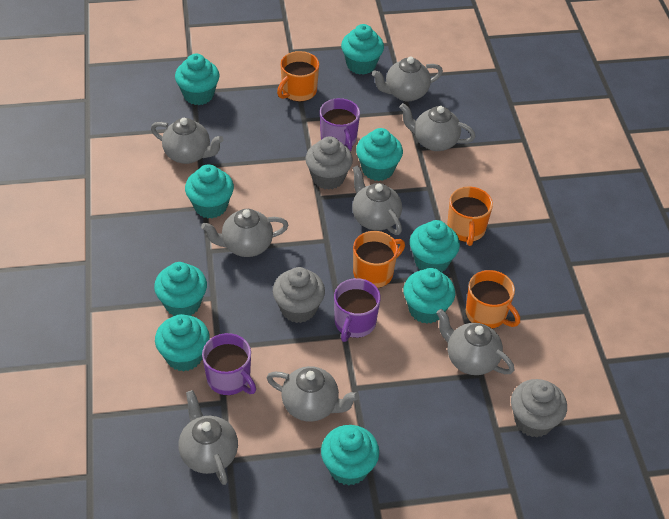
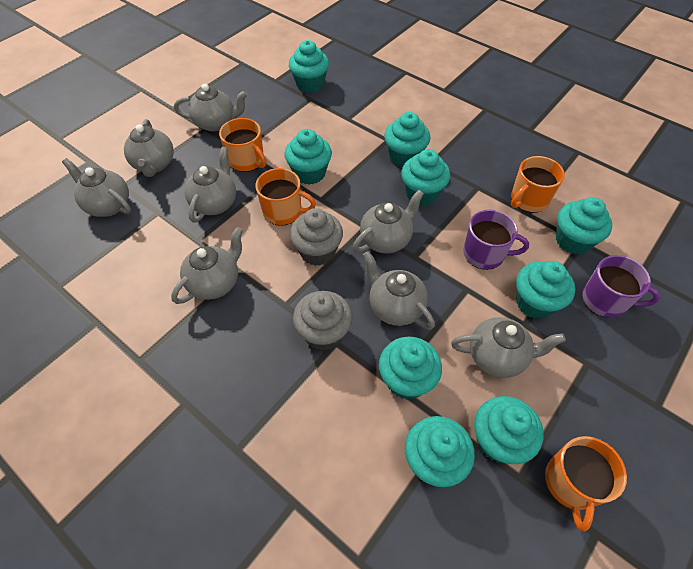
grey cupcake: [273,267,325,323] [306,136,353,190] [511,379,567,437] = 3 -> [290,208,343,266] [293,291,352,351] = 2
purple mug: [202,333,256,395] [320,98,360,151] [334,278,381,342] = 3 -> [463,210,529,270] [583,255,660,318] = 2

